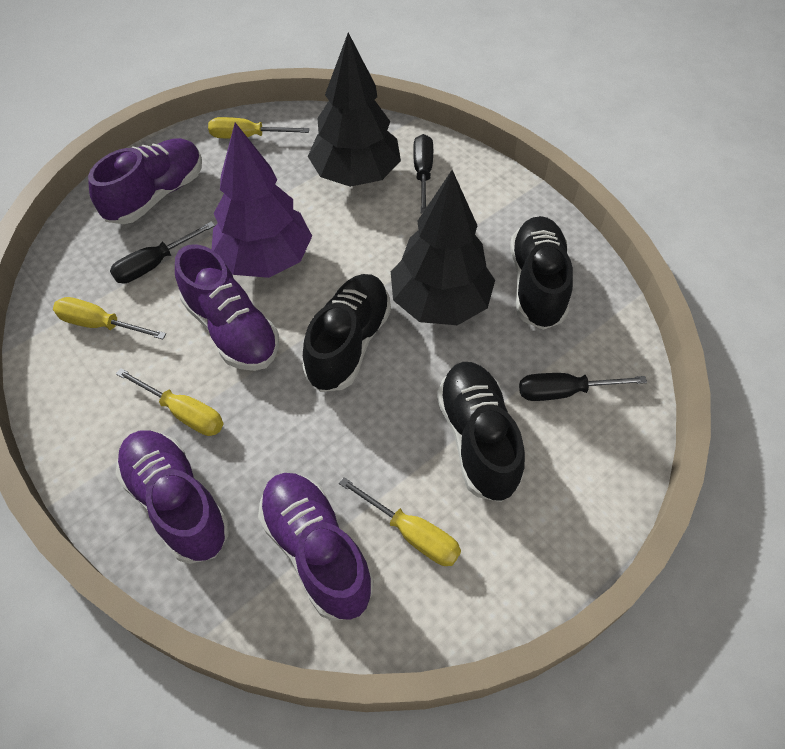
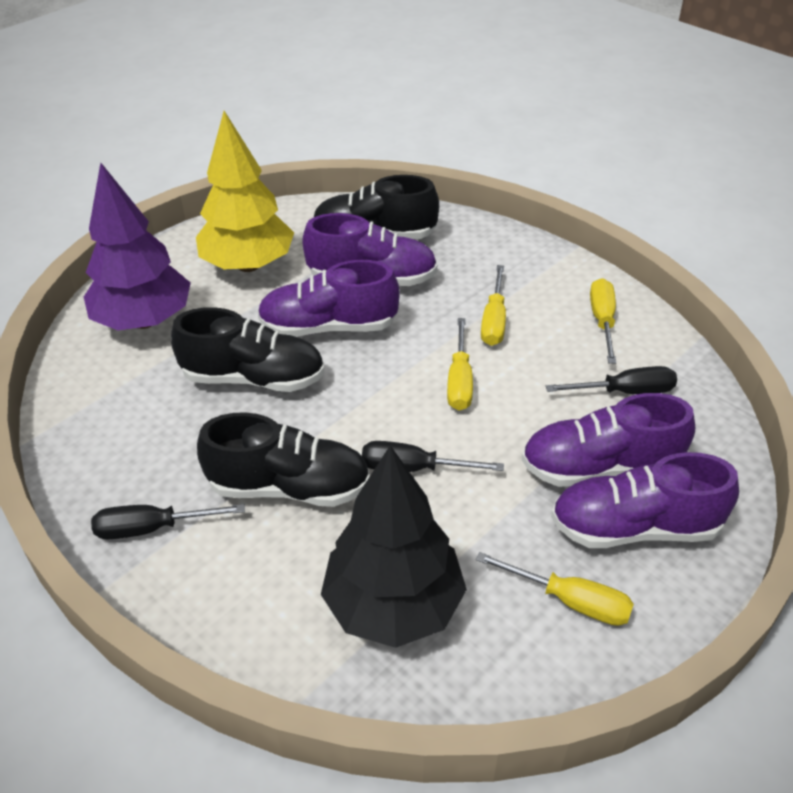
black tree: [308,33,401,187] [391,170,495,325] = 2 -> [321,445,467,648] = 1
yellow tree: none = 0 -> [196,111,294,272] = 1

